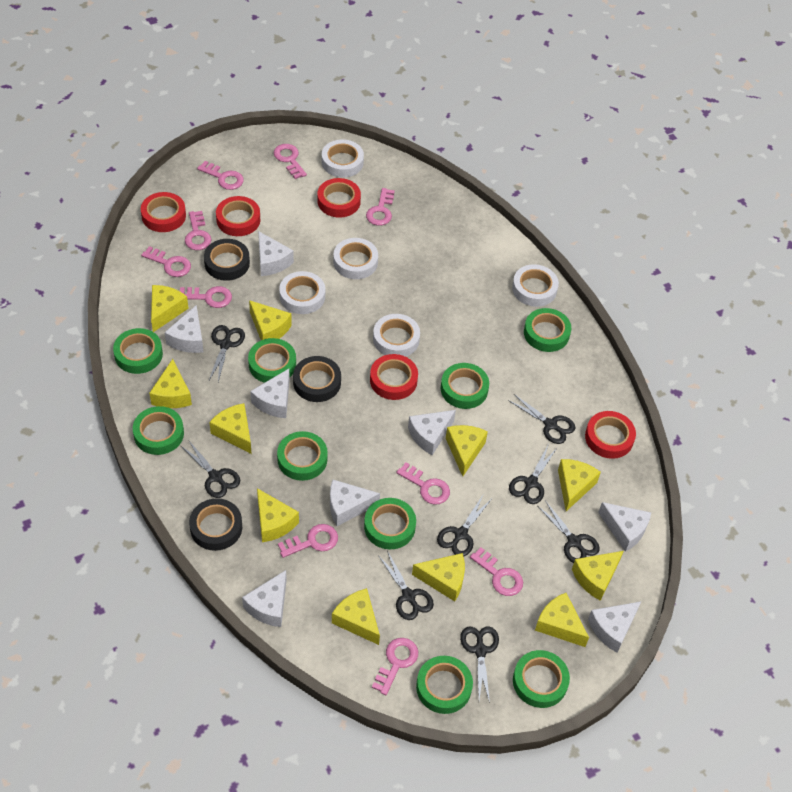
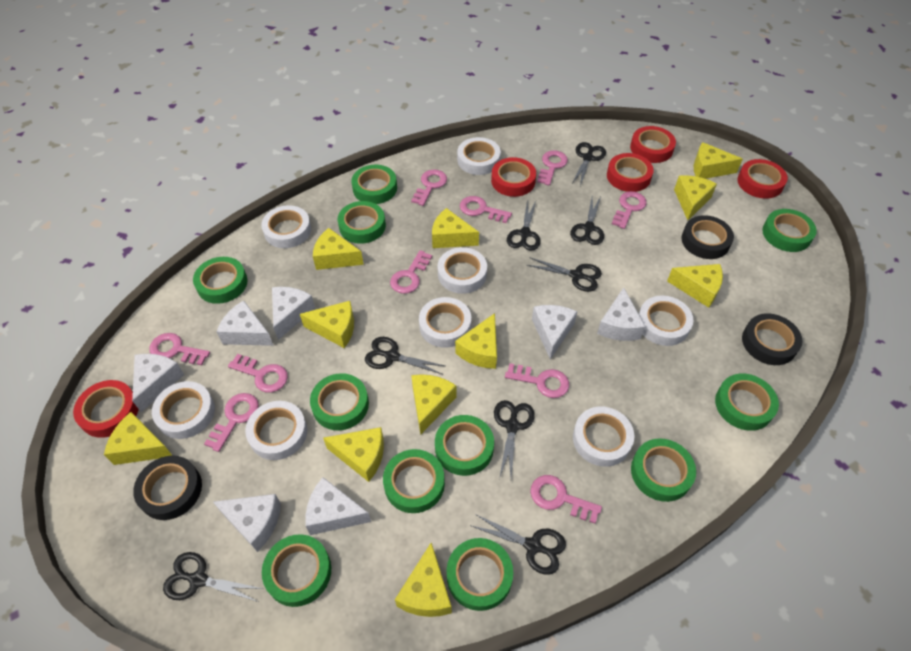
green tape: [113,328,163,374] [133,406,184,455] [248,338,296,383] [277,431,328,481] [364,498,416,549] [416,656,473,714] [441,363,489,409] [513,650,570,708] [524,308,571,352] = 9 -> [193,257,247,304] [262,534,331,607] [310,373,369,430] [338,201,386,244] [351,165,397,204] [383,449,445,513] [435,415,494,476] [447,538,513,611] [631,439,696,502] [715,374,779,431] [762,209,817,252] = 11
white cheese: [165,305,204,353] [242,570,287,627] [250,369,290,418] [258,231,294,276] [330,480,380,526] [408,410,456,455] [588,602,641,653] [598,502,651,552] = 8 -> [132,354,184,412] [213,494,281,552] [216,300,274,346] [272,287,315,340] [305,477,371,535] [532,305,577,359] [597,288,646,341] = 7
white tape: [279,271,325,314] [322,139,364,178] [333,238,378,279] [373,314,420,357] [512,264,559,307] = 5 -> [152,381,215,439] [245,401,307,460] [261,205,311,248] [419,297,471,348] [438,247,487,294] [457,137,501,175] [573,407,634,467] [639,296,693,346] = 8

